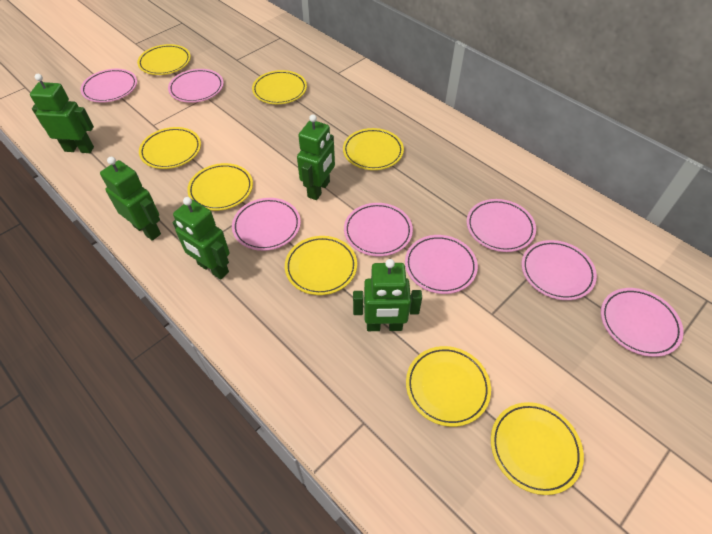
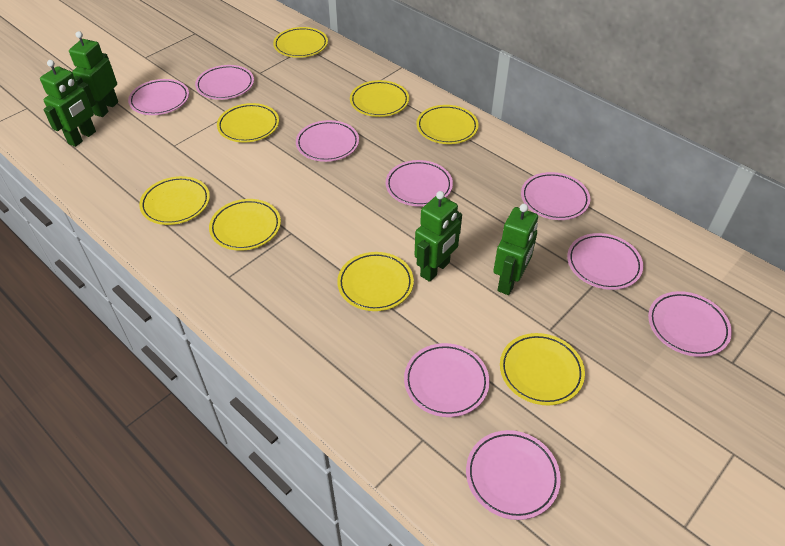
green robot: [30,74,94,153] [100,157,161,241] [173,197,230,280] [297,114,335,200] [353,259,422,331] = 5 -> [40,60,96,147] [69,31,118,117] [415,191,462,282] [494,204,538,295] = 4
pink plate: [80,69,137,103] [168,69,224,103] [232,198,301,251] [344,203,413,256] [405,235,478,294] [467,199,536,252] [522,240,597,300] [601,288,684,357] = 8 -> [128,79,189,115] [195,65,254,100] [296,120,359,162] [386,160,453,207] [404,343,490,417] [466,430,561,520] [521,172,590,220] [567,233,643,290] [648,291,732,357] = 9

